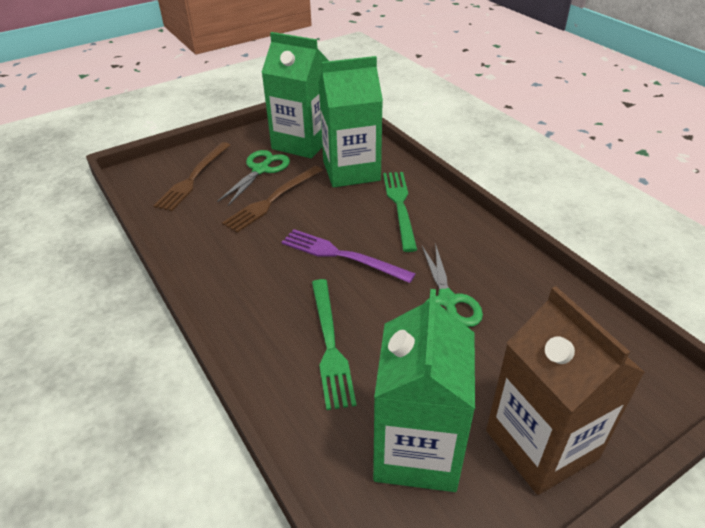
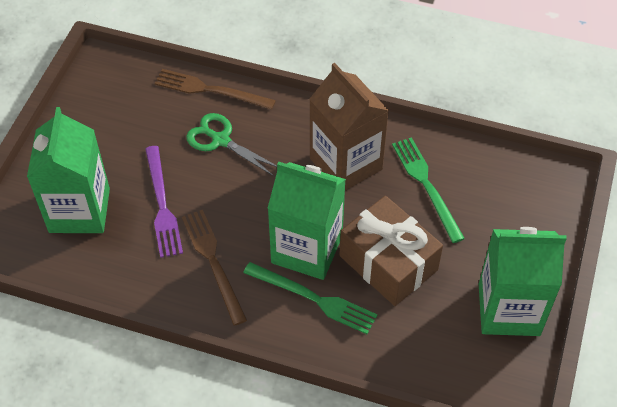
brown gift: none = 0 -> [339,196,443,306] = 1
green scissors: [217,150,290,206] [422,243,483,327] = 2 -> [186,113,277,176] = 1

